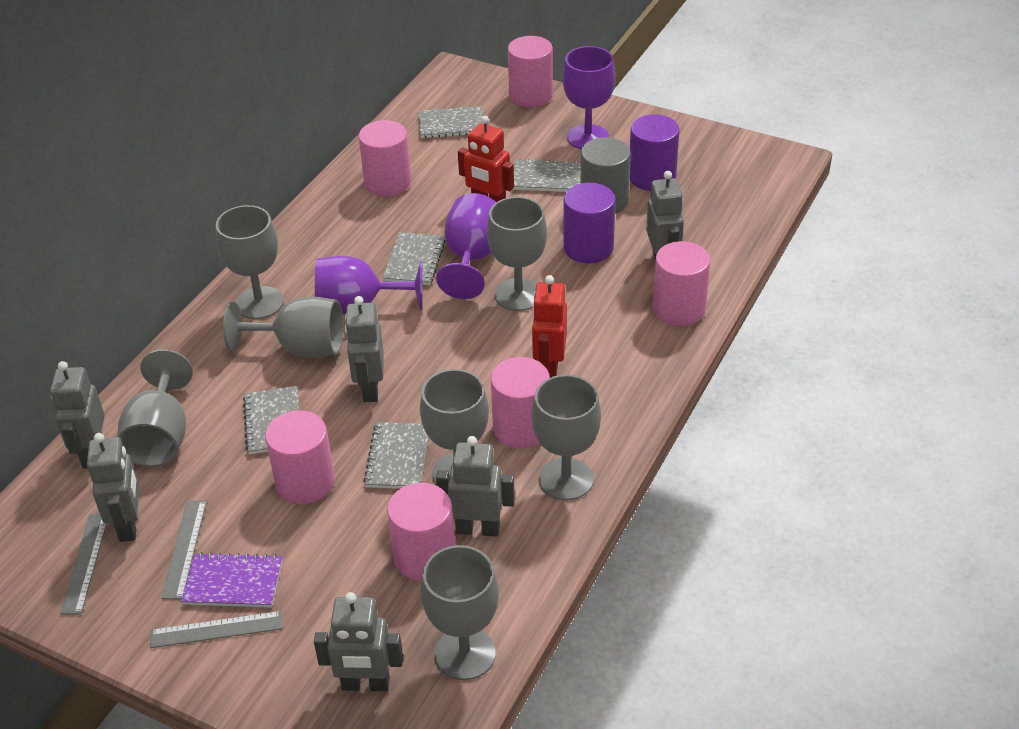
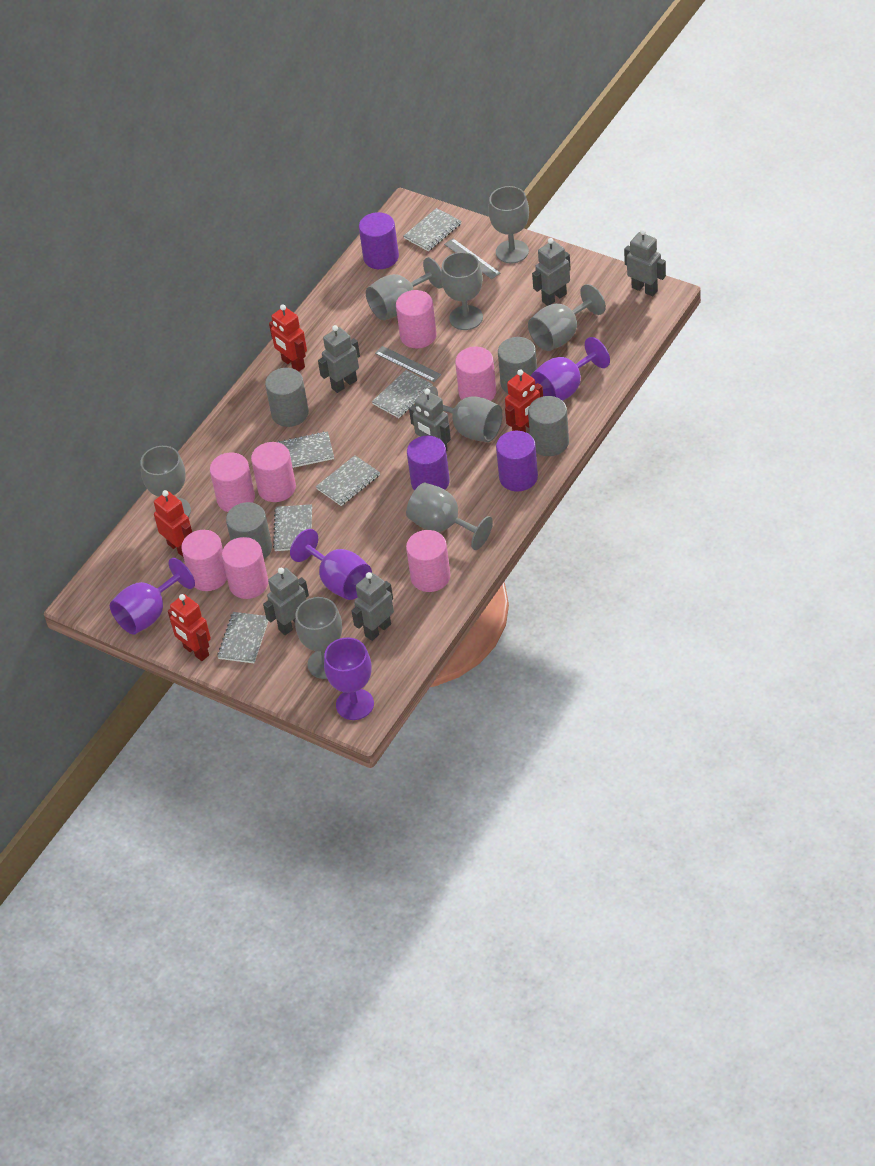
grey cylinder: [580,137,631,214] = 1 -> [226,502,272,559] [265,368,309,427] [498,337,537,393] [528,396,569,456] = 4
grey goblet: [117,349,193,467] [216,205,284,319] [223,297,343,357] [420,369,489,485] [421,545,499,680] [487,197,547,311] [532,374,601,501] = 7 -> [140,446,191,517] [295,597,342,679] [366,257,443,320] [406,483,493,550] [427,386,503,442] [441,252,483,330] [488,186,529,264] [528,284,606,351] = 8
grey notebook: [243,386,299,454] [363,422,428,489] [383,232,446,285] [418,106,484,138] [512,159,581,192] = 5 -> [217,612,268,663] [273,504,312,551] [278,431,334,468] [316,455,380,506] [372,370,433,418] [404,208,461,251] = 6
grey ruler: [60,514,107,614] [150,611,282,648] [161,500,207,599] = 3 -> [375,346,441,382] [444,239,500,279] = 2
pink cylinder: [265,410,335,504] [359,120,411,196] [387,483,455,581] [491,357,550,448] [508,36,553,107] [653,241,710,326] = 6 -> [181,530,227,591] [210,453,255,512] [222,537,268,599] [251,442,296,502] [396,290,437,348] [406,530,450,592] [455,347,496,401] = 7
purple cylinder: [564,183,615,263] [630,114,680,191] = 2 -> [359,212,399,269] [407,436,450,491] [496,431,538,491] = 3
purple goblet: [315,256,423,315] [437,193,496,299] [563,46,615,150] = 3 -> [110,558,195,635] [290,529,372,600] [324,637,374,720] [531,337,610,401] = 4
purple notebook: [181,552,282,608] = 1 -> none = 0
red robot: [458,116,514,202] [532,275,567,378] = 2 -> [154,490,192,557] [168,594,211,661] [269,305,307,372] [505,369,543,432] = 4

